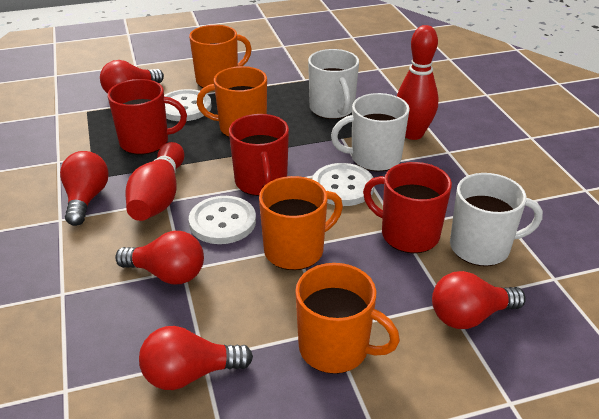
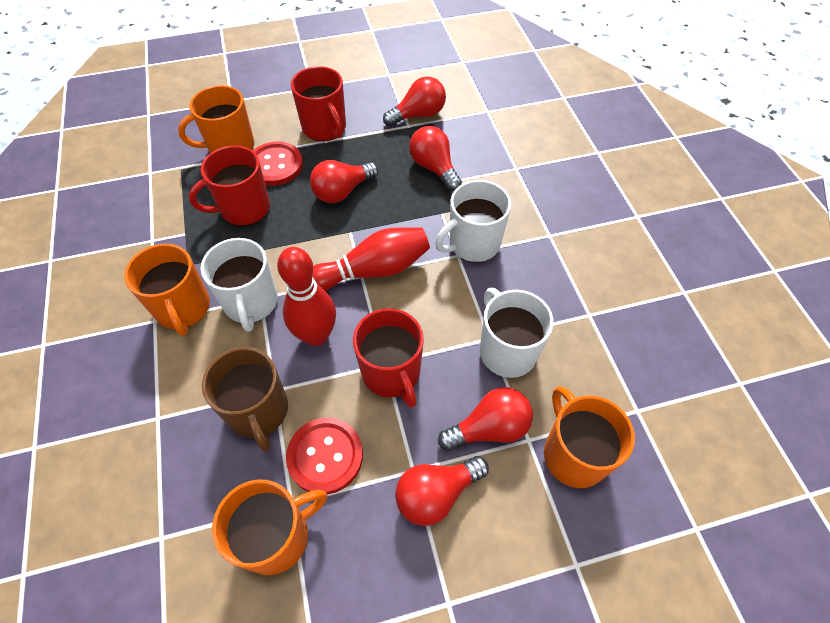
brown mug: none = 0 -> [202,347,288,452] = 1
red button: none = 0 -> [253,142,303,186] [286,418,363,494] = 2
white button: [164,89,212,121] [189,196,256,244] [312,163,374,206] = 3 -> none = 0

